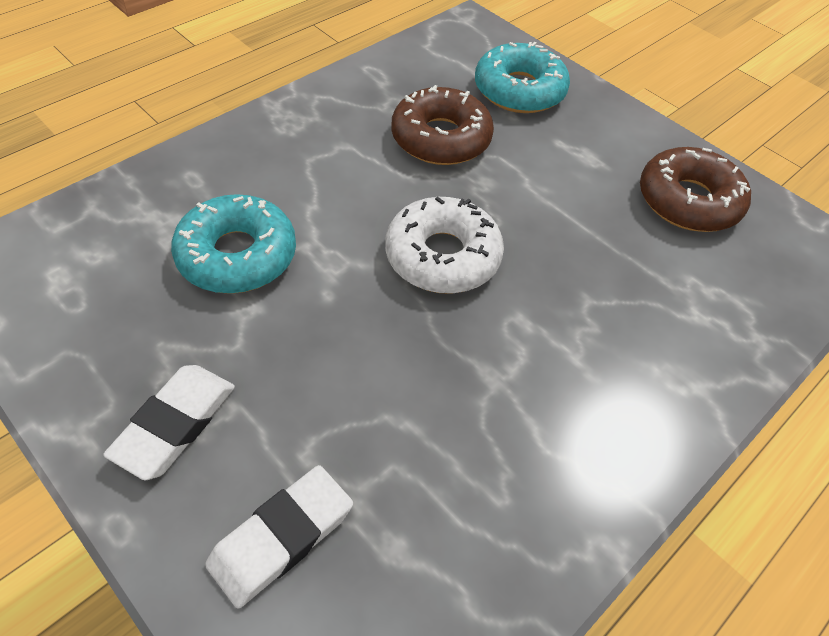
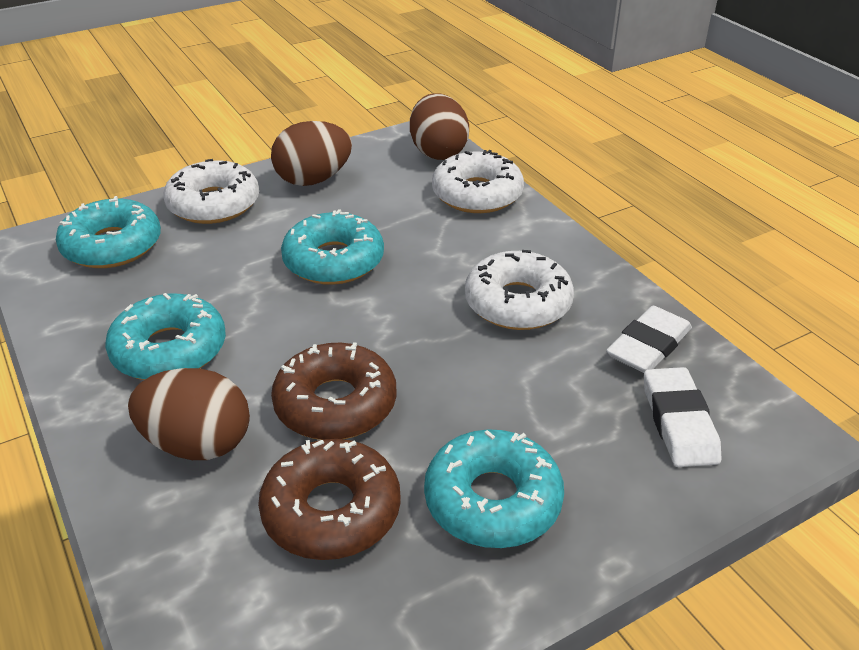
brown egg: none = 0 -> [128,368,250,460] [271,121,352,186] [410,93,469,160] = 3
turquoise donut: [171,194,296,294] [475,42,570,113] = 2 -> [56,196,161,268] [105,293,226,380] [281,209,384,285] [424,429,564,548] = 4
white donut: [385,197,504,294] = 1 -> [163,159,259,224] [432,150,524,213] [465,250,574,330] = 3

